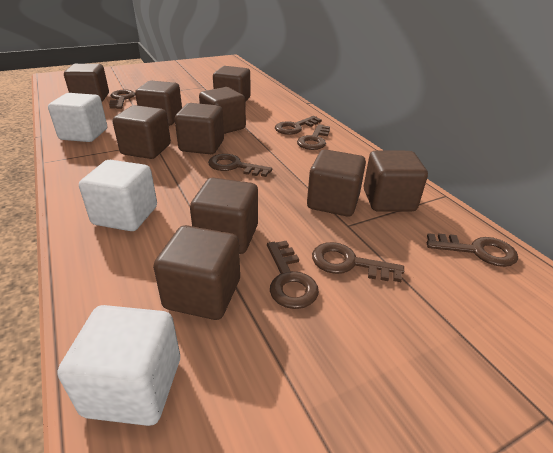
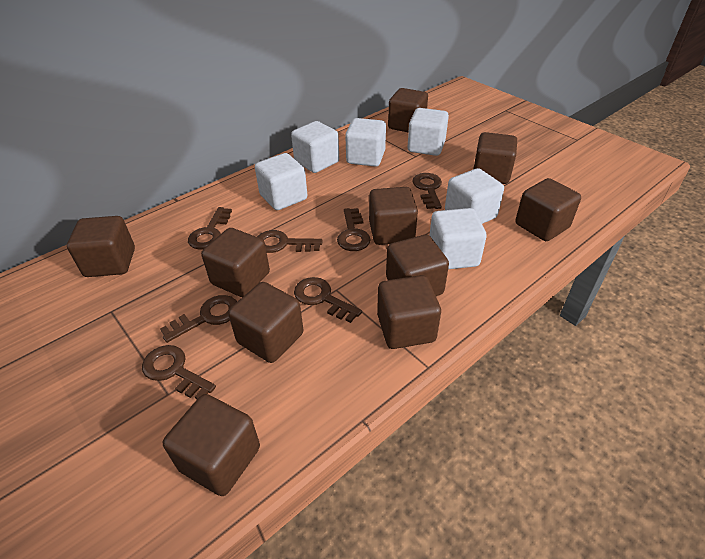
white cube: [48,93,107,142] [57,305,180,426] [79,160,157,231] = 3 -> [255,153,307,210] [291,121,339,173] [345,118,386,167] [408,108,449,156] [429,208,487,269] [445,168,504,224] = 6

